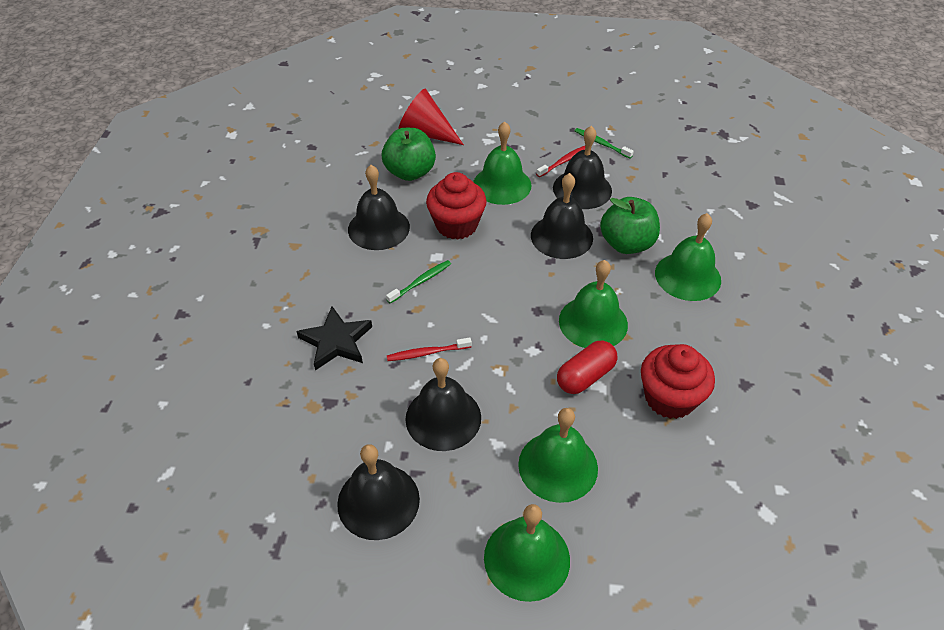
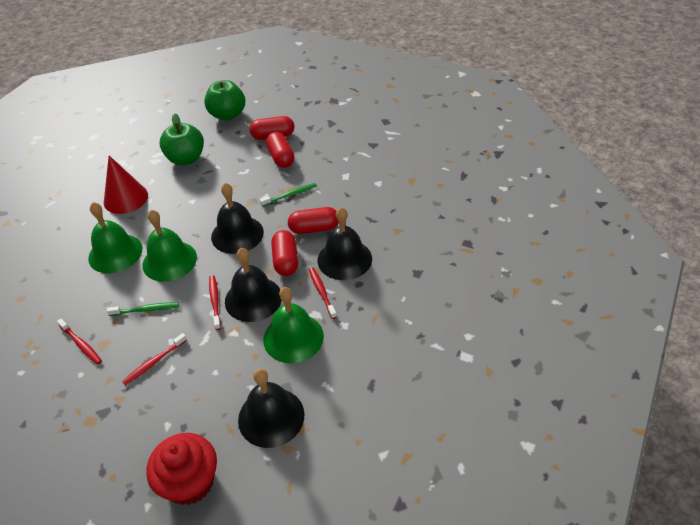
black bell: [337,444,420,540] [348,165,410,250] [405,358,481,451] [531,173,593,259] [553,126,612,209] = 5 -> [211,183,264,254] [225,248,282,322] [238,368,304,448] [318,207,372,280] = 4
black star: [296,306,372,370] = 1 -> none = 0
green bell: [473,121,531,205] [484,504,570,602] [518,408,598,503] [559,260,628,348] [655,213,721,301] = 5 -> [88,202,143,273] [142,210,197,282] [263,287,324,363] = 3
red capsule: [557,341,617,394] = 1 -> [250,116,294,140] [266,132,295,168] [271,230,298,276] [288,207,339,234] = 4
red cupcake: [426,172,487,240] [641,344,715,419] = 2 -> [147,433,217,505] = 1
red toothbrush: [387,337,472,361] [536,146,585,177] = 2 -> [57,319,102,365] [122,333,187,385] [209,275,221,330] [309,267,337,319] = 4

